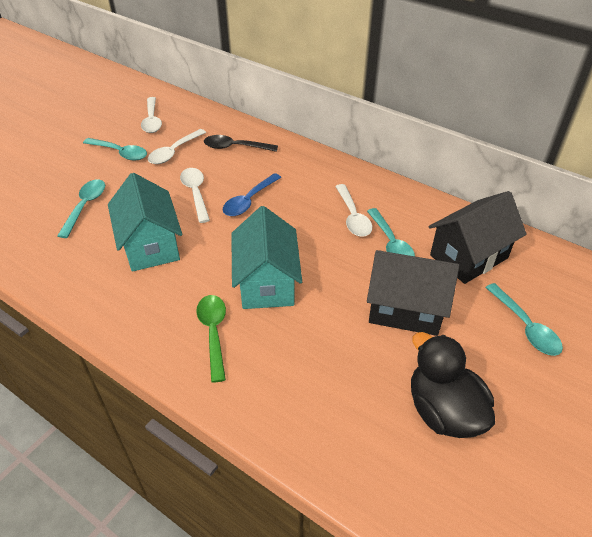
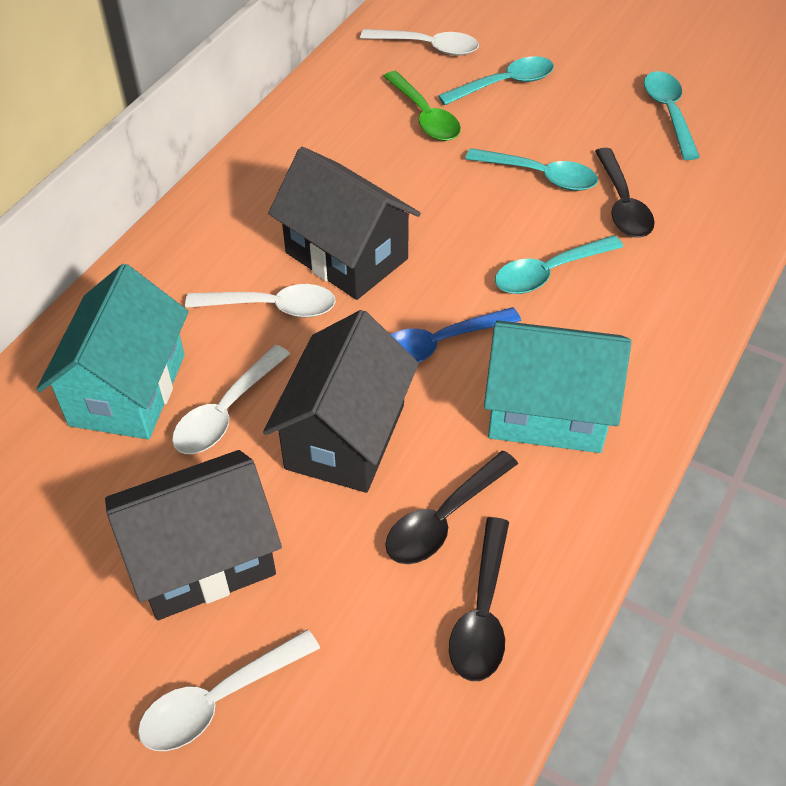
black duck: [411,332,495,438] = 1 -> none = 0
black house: [367,250,459,336] [428,191,527,284] = 2 -> [105,450,282,620] [263,310,419,493] [268,147,421,300] = 3
black spoon: [204,135,278,152] = 1 -> [385,451,518,564] [449,517,509,681] [595,148,655,238] = 3

